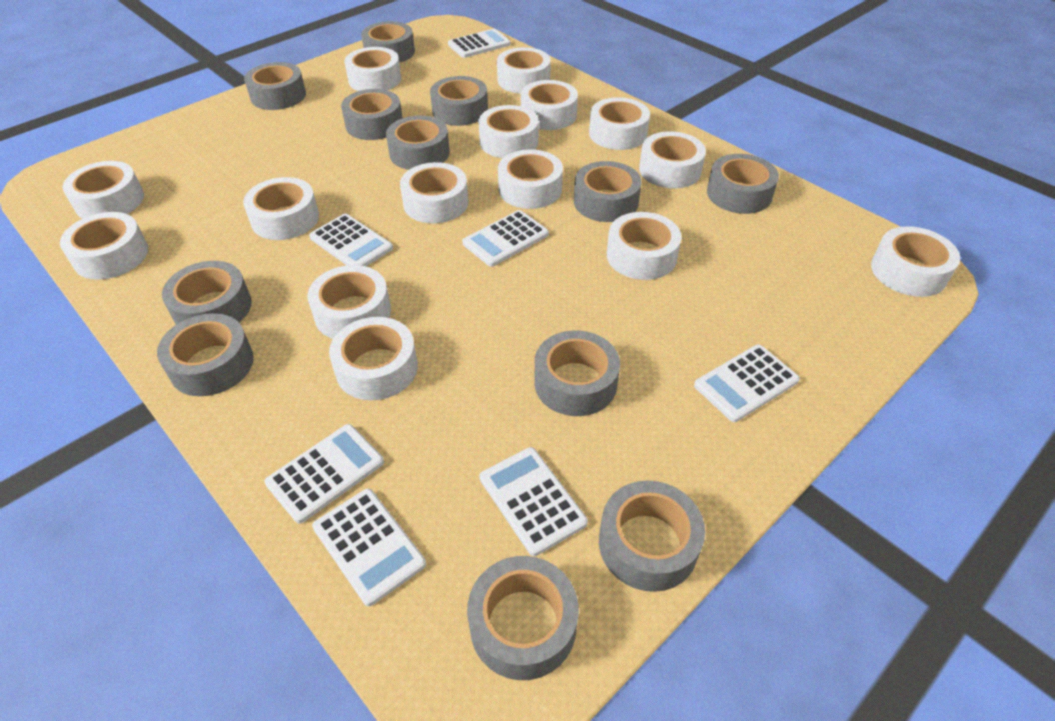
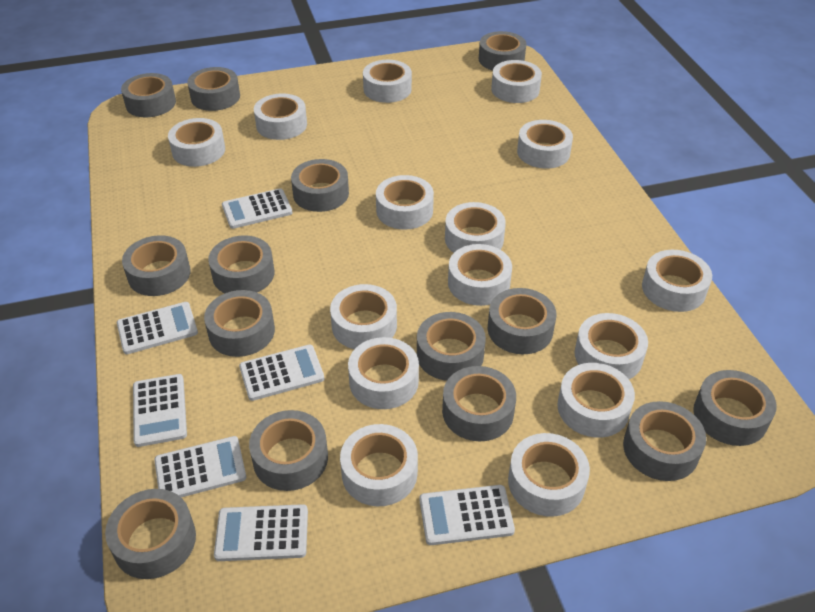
grey tape: [157,313,254,396] [162,261,252,325] [244,62,306,110] [341,89,402,140] [361,21,415,63] [386,115,450,170] [430,76,488,126] [467,556,579,680] [535,331,620,416] [574,161,642,222] [599,481,705,592] [707,154,779,214] = 12 -> [105,489,196,579] [121,73,176,117] [122,235,191,296] [187,67,240,111] [204,290,275,357] [208,235,274,293] [249,410,328,491] [291,159,349,212] [417,312,486,381] [442,366,516,441] [479,31,526,71] [488,288,556,354] [623,401,706,481] [693,370,776,446] = 14

